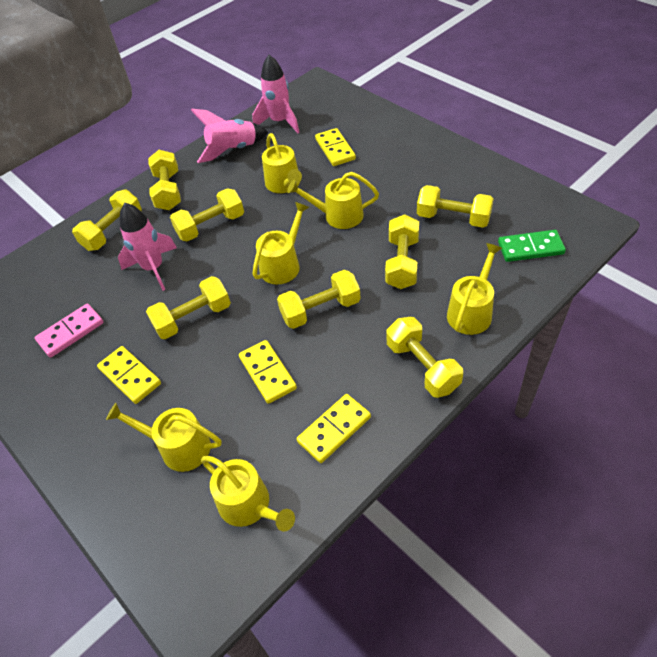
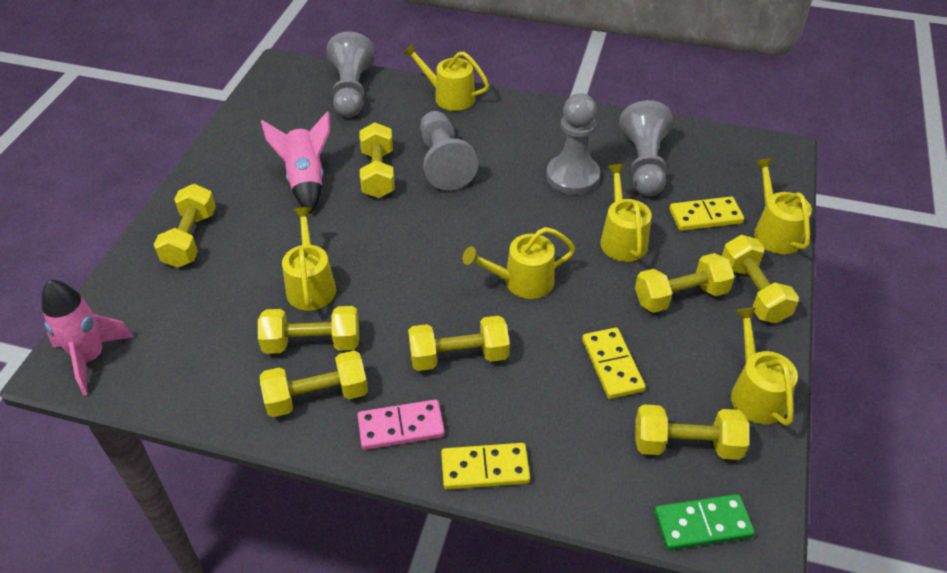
grey pawn: none = 0 -> [326,31,375,117] [420,111,479,190] [546,93,600,195] [619,100,673,196] = 4
pink rocket: [118,203,177,291] [191,109,268,163] [252,55,299,133] = 3 -> [42,279,134,395] [261,111,330,214] = 2
yellow domino: [97,346,161,404] [239,340,297,404] [297,394,371,463] [315,128,356,166] = 4 -> [441,443,530,490] [582,328,645,399] [669,197,744,231] = 3

